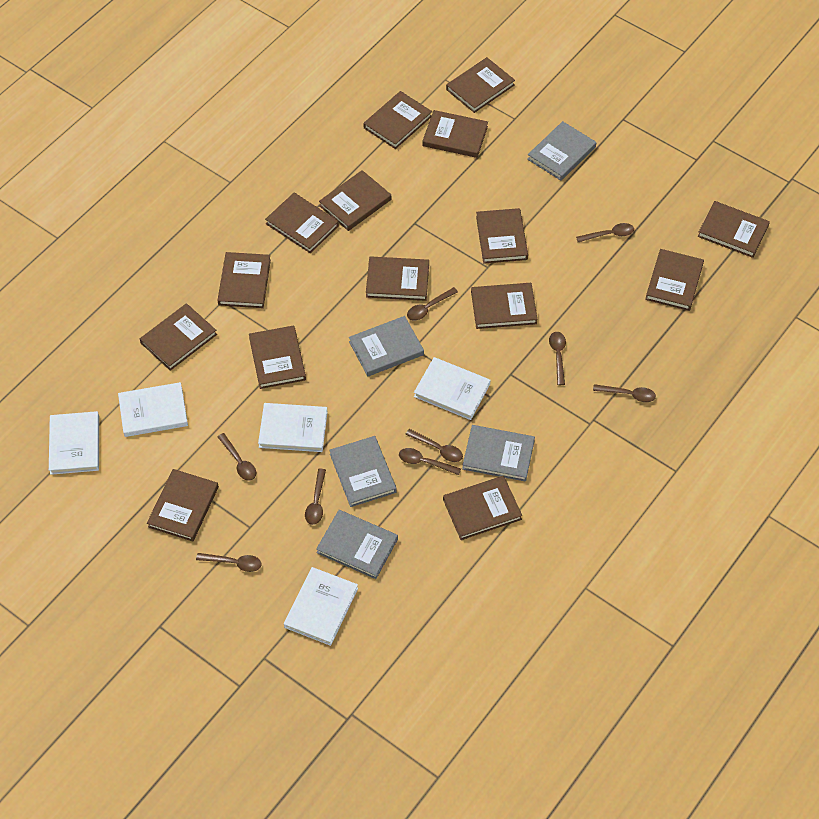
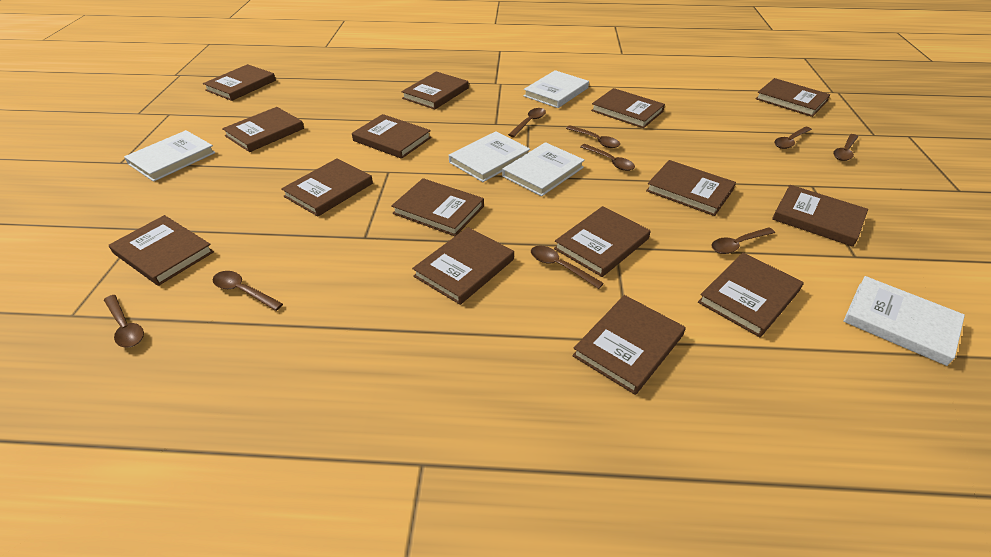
grey book: [316,510,398,579] [329,436,397,507] [349,316,424,376] [462,425,535,482] [527,121,596,181] = 5 -> none = 0

